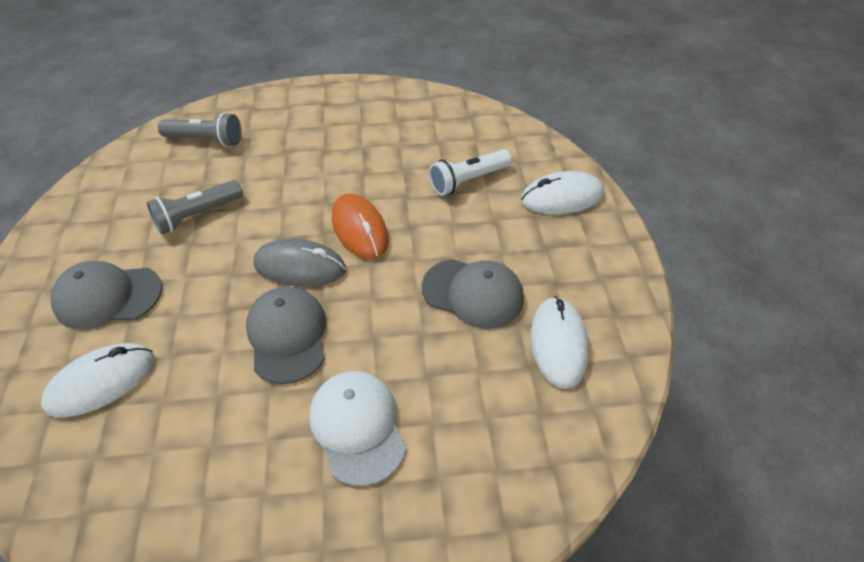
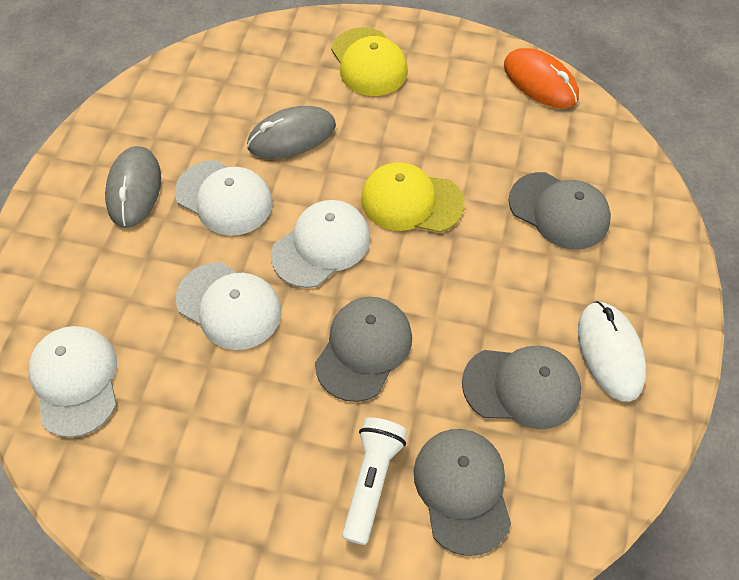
grey cap: [51,261,162,329] [246,287,326,384] [422,259,524,329] = 3 -> [315,297,412,402] [414,429,511,556] [462,346,581,429] [508,172,611,250] = 4
grey flashlight: [147,180,243,234] [158,113,241,147] = 2 -> none = 0
grey mouse: [253,238,346,287] = 1 -> [105,146,161,228] [247,106,336,159] = 2
white cap: [309,371,406,487] = 1 -> [28,326,117,438] [175,160,273,236] [176,262,281,350] [271,200,370,288] = 4
white mouse: [41,343,155,417] [521,171,604,214] [530,296,589,389] = 3 -> [578,301,646,402] = 1
yellow cap: none = 0 -> [331,28,408,96] [361,162,464,233] = 2

